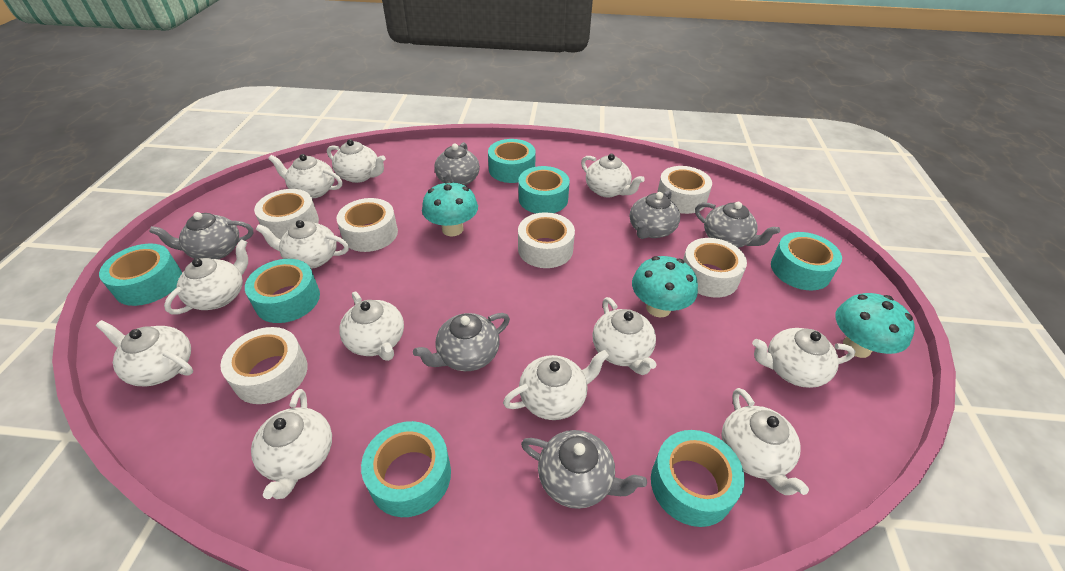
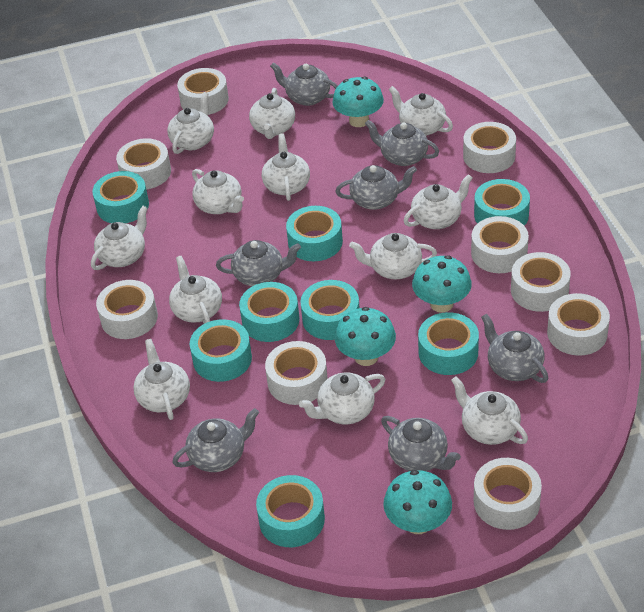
grey teapot: [149,212,253,259] [413,313,510,371] [434,142,480,185] [521,430,647,509] [630,190,680,239] [695,202,780,248] = 6 -> [172,408,259,472] [216,240,301,286] [270,63,338,106] [336,165,417,210] [365,120,439,166] [381,416,461,471] [481,314,548,383] = 7
turquoise mushroom: [422,181,478,236] [632,256,698,317] [835,293,915,358] = 3 -> [332,77,384,127] [335,307,396,366] [383,470,452,534] [412,255,472,313] = 4
turquoise tape: [99,244,182,306] [245,259,320,323] [361,421,451,517] [488,139,536,183] [519,166,570,213] [651,430,745,527] [771,232,842,291] = 7 -> [92,171,149,223] [190,319,252,382] [239,282,299,342] [256,475,325,547] [286,206,343,261] [300,280,359,340] [418,312,479,375] [474,179,530,226] = 8
white tape: [220,327,308,404] [254,189,319,239] [337,198,398,252] [518,212,575,268] [657,166,712,214] [683,238,747,298] = 6 -> [96,280,158,339] [116,138,171,189] [177,68,229,115] [265,341,328,405] [463,122,516,173] [471,216,529,273] [474,458,542,530] [511,252,571,312] [547,293,610,356] = 9

